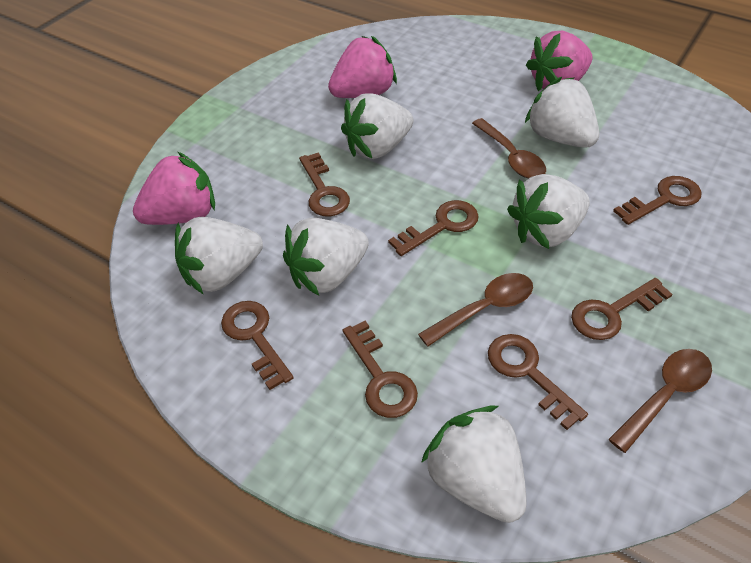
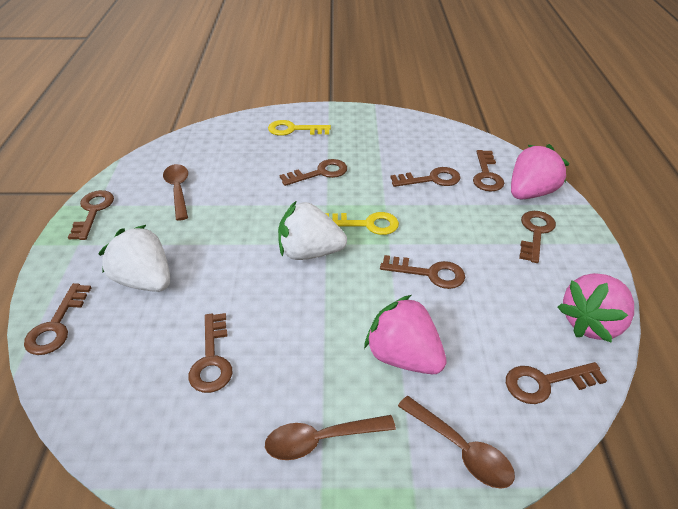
brown key: [221,301,294,390] [299,152,350,217] [342,321,418,418] [388,200,478,256] [488,334,588,430] [571,278,672,340] [613,176,701,225] = 7 -> [24,283,91,355] [68,190,114,240] [188,313,233,393] [280,159,347,186] [380,255,465,289] [390,167,461,187] [473,150,504,191] [506,362,607,404] [519,211,556,263] = 9
white strawberry: [175,217,263,295] [283,218,369,296] [341,93,413,159] [421,405,527,523] [507,174,590,249] [525,77,599,148] = 6 -> [99,225,170,292] [278,201,347,260] = 2
yellow key: none = 0 -> [268,120,331,136] [325,212,399,235] = 2

